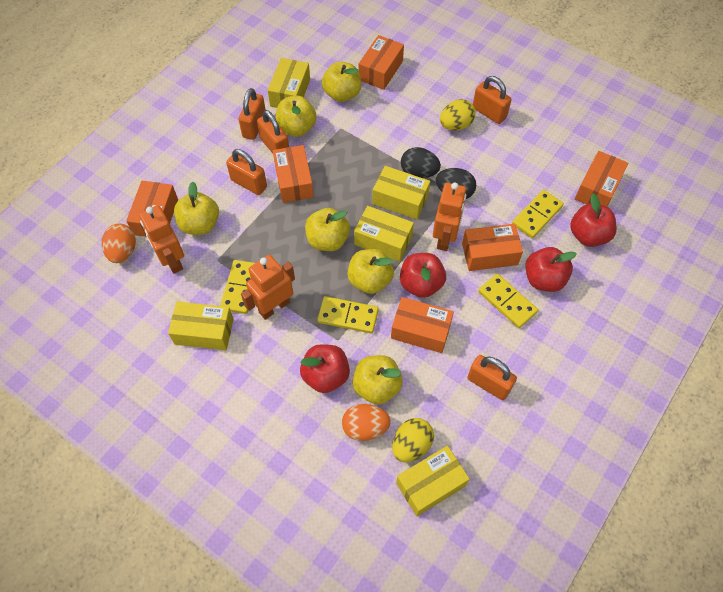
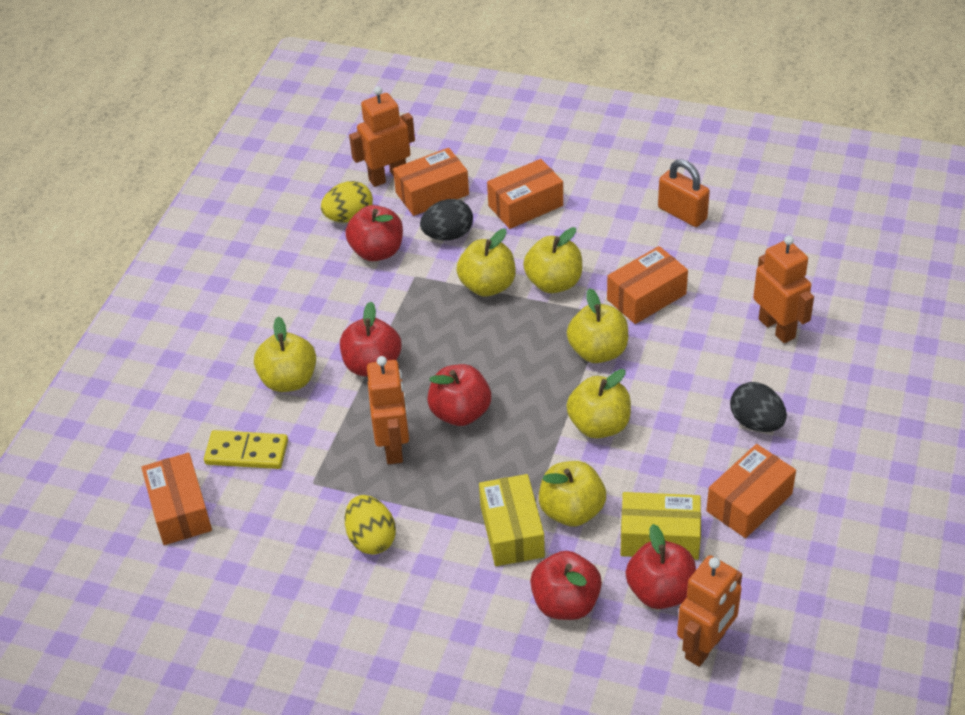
orange box: [126,181,178,237] [273,145,314,203] [358,35,404,90] [391,297,454,353] [462,224,523,271] [575,151,628,207] = 6 -> [141,453,212,545] [393,148,469,216] [487,159,563,229] [607,246,688,324] [706,444,796,538] = 5
orange egg: [102,224,136,263] [342,404,391,441] = 2 -> none = 0
orange padlock: [226,149,267,195] [238,88,266,140] [257,110,289,153] [467,355,517,400] [473,76,512,124] = 5 -> [658,159,710,227] = 1
orange robot: [139,205,184,274] [241,255,295,320] [433,182,466,251] = 3 -> [349,86,415,187] [367,356,409,464] [677,555,742,667] [753,235,814,343] = 4
red apple: [300,344,350,393] [400,253,446,298] [525,247,577,292] [570,193,617,247] = 4 -> [340,301,401,377] [345,205,403,261] [427,364,491,426] [530,551,602,620] [625,524,696,609] = 5
yellow box: [168,302,234,350] [267,58,310,108] [354,206,414,262] [372,166,430,219] [396,446,470,516] = 5 -> [479,474,545,566] [620,492,701,560] = 2
yellow domino: [220,260,255,314] [317,296,379,333] [478,274,538,328] [512,190,564,238] = 4 -> [204,430,288,469] = 1

